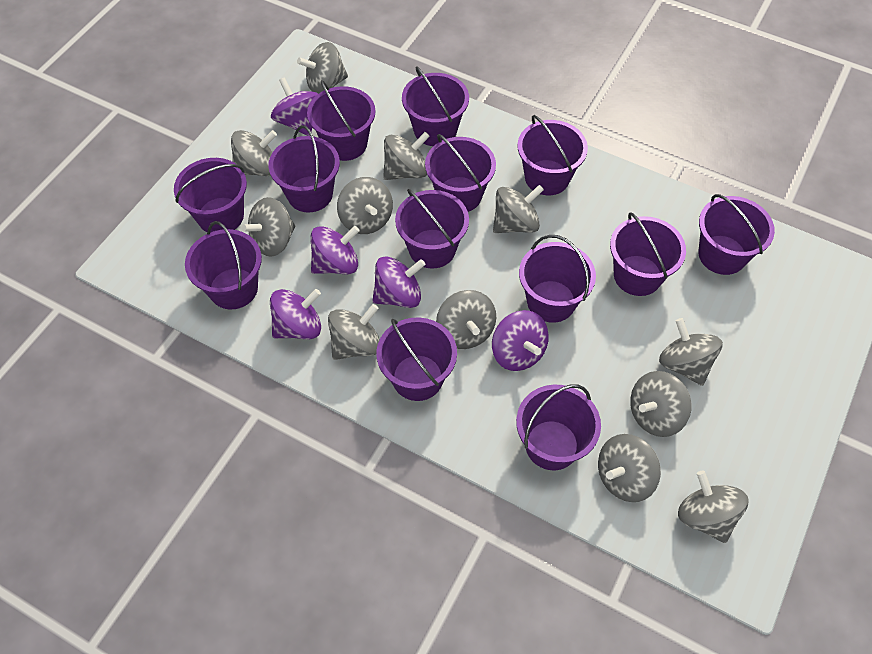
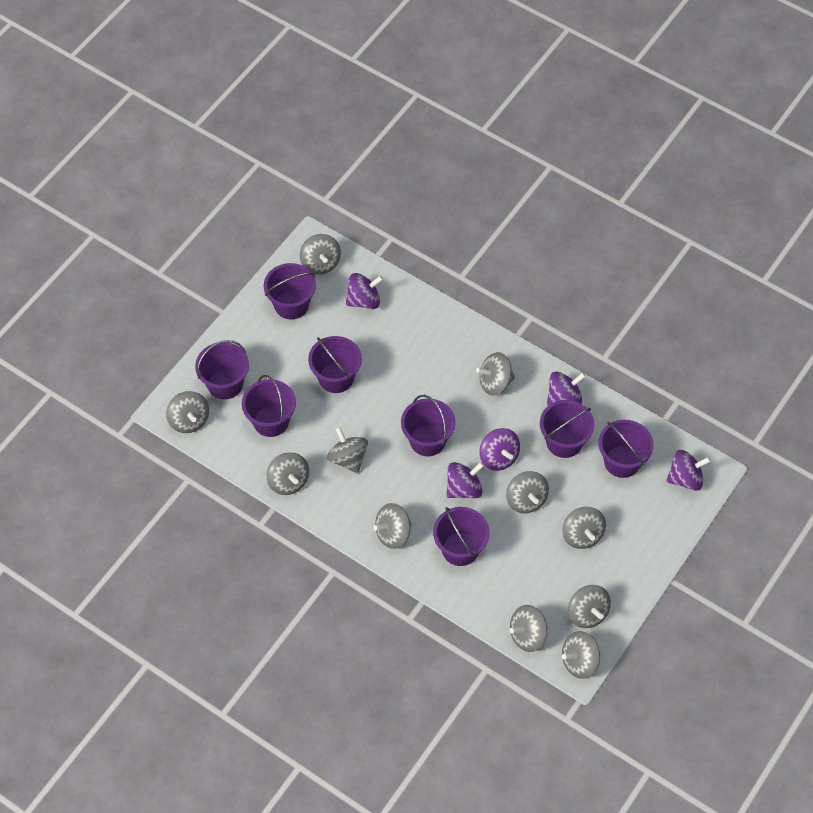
grey spinning top: [231,130,277,176] [241,197,295,257] [297,42,348,94] [328,304,380,360] [337,177,393,234] [383,132,430,180] [436,290,496,349] [493,185,544,233] [598,434,661,502] [630,371,692,437] [659,318,723,386] [678,470,749,543] = 12 -> [166,391,209,433] [267,452,309,495] [300,234,341,275] [327,427,368,474] [373,503,412,549] [476,352,515,395] [506,471,549,513] [509,605,548,652] [562,507,606,549] [562,631,600,679] [568,585,611,628] = 11
purple bucket: [174,158,247,233] [185,221,262,309] [268,125,340,212] [307,80,376,161] [376,317,457,401] [395,189,469,269] [402,66,469,146] [425,134,496,212] [516,384,601,470] [517,115,588,195] [519,235,596,323] [610,212,686,296] [698,194,775,275] = 13 -> [195,340,249,399] [242,375,296,437] [264,263,316,319] [308,336,362,393] [401,395,456,456] [433,507,490,566] [540,400,594,458] [598,420,654,478] = 8

